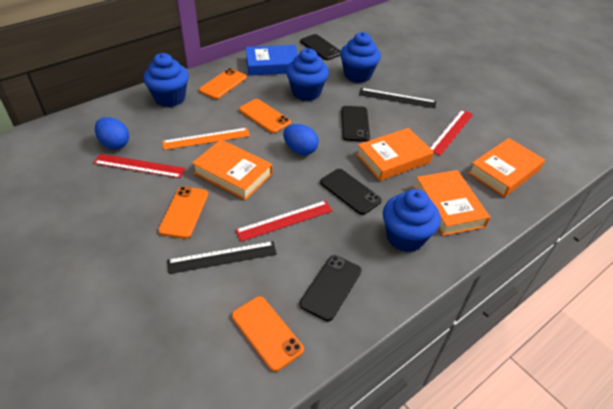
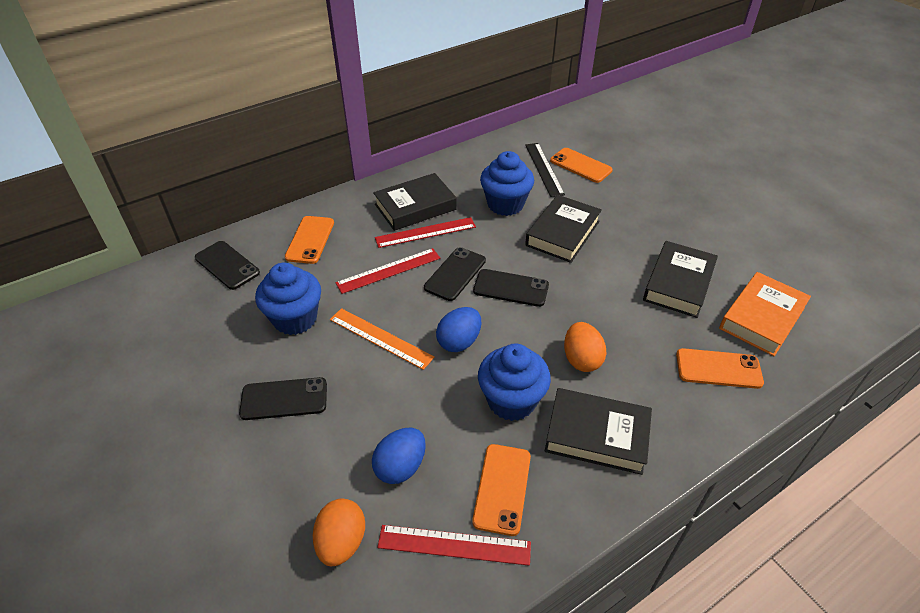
black book: none = 0 -> [373,173,457,231] [525,195,602,263] [545,388,652,475] [643,241,718,318] = 4
black ruler: [167,241,277,274] [359,88,436,108] = 2 -> [525,143,565,197] = 1
blue book: [245,45,298,76] = 1 -> none = 0
blue cupcake: [143,53,189,107] [286,48,329,101] [340,32,381,83] [383,189,441,252] = 4 -> [255,263,321,335] [478,343,551,421] [480,151,534,216] = 3
orange book: [192,140,272,200] [356,128,434,181] [414,170,490,236] [468,138,545,197] = 4 -> [719,272,811,356] = 1
orange egg: none = 0 -> [313,499,365,566] [564,322,607,372] = 2

